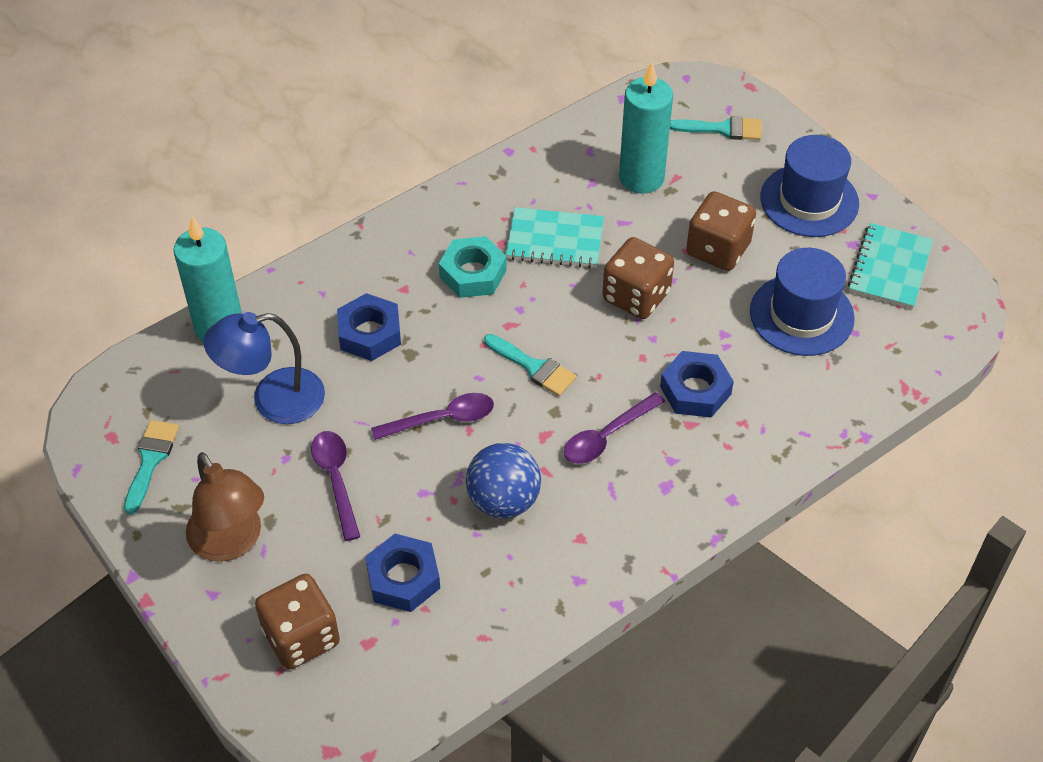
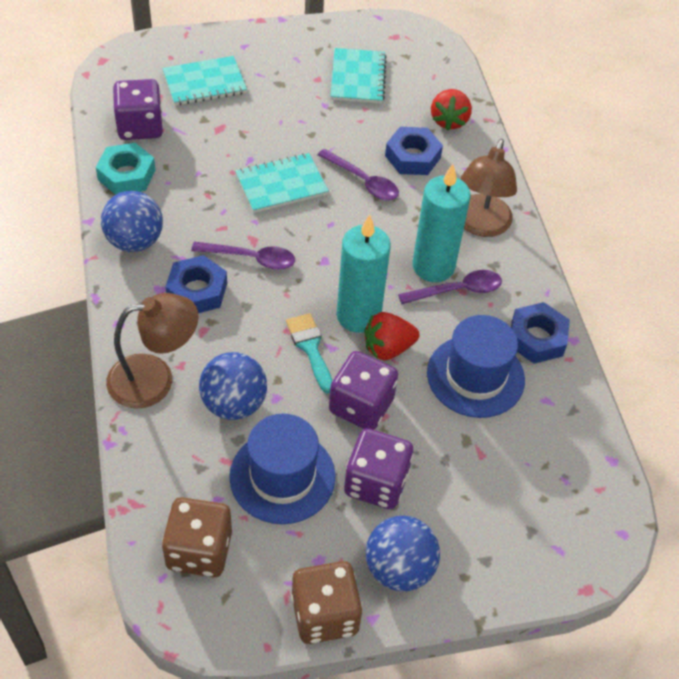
blue ball: [466,443,541,518] = 1 -> [101,191,163,252] [199,352,267,420] [366,516,440,591] = 3
blue lamp: [204,312,325,424] = 1 -> none = 0
brown dice: [255,574,340,669] [602,237,674,319] [686,191,756,271] = 3 -> [162,497,232,577] [291,561,362,644] = 2
brown lamp: [186,452,264,562] = 1 -> [106,293,199,409] [461,139,517,237] = 2
purple dice: none = 0 -> [113,79,163,140] [329,351,398,430] [344,428,413,509] = 3
red strawberry: none = 0 -> [364,312,419,360] [431,89,472,131] = 2
turquoise brush: [124,420,179,515] [484,334,576,396] [670,116,761,140] = 3 -> [286,313,332,393] = 1
turquoise notebook: [506,207,604,268] [848,223,933,309] = 2 -> [162,56,247,106] [235,153,329,213] [330,48,386,104] = 3

